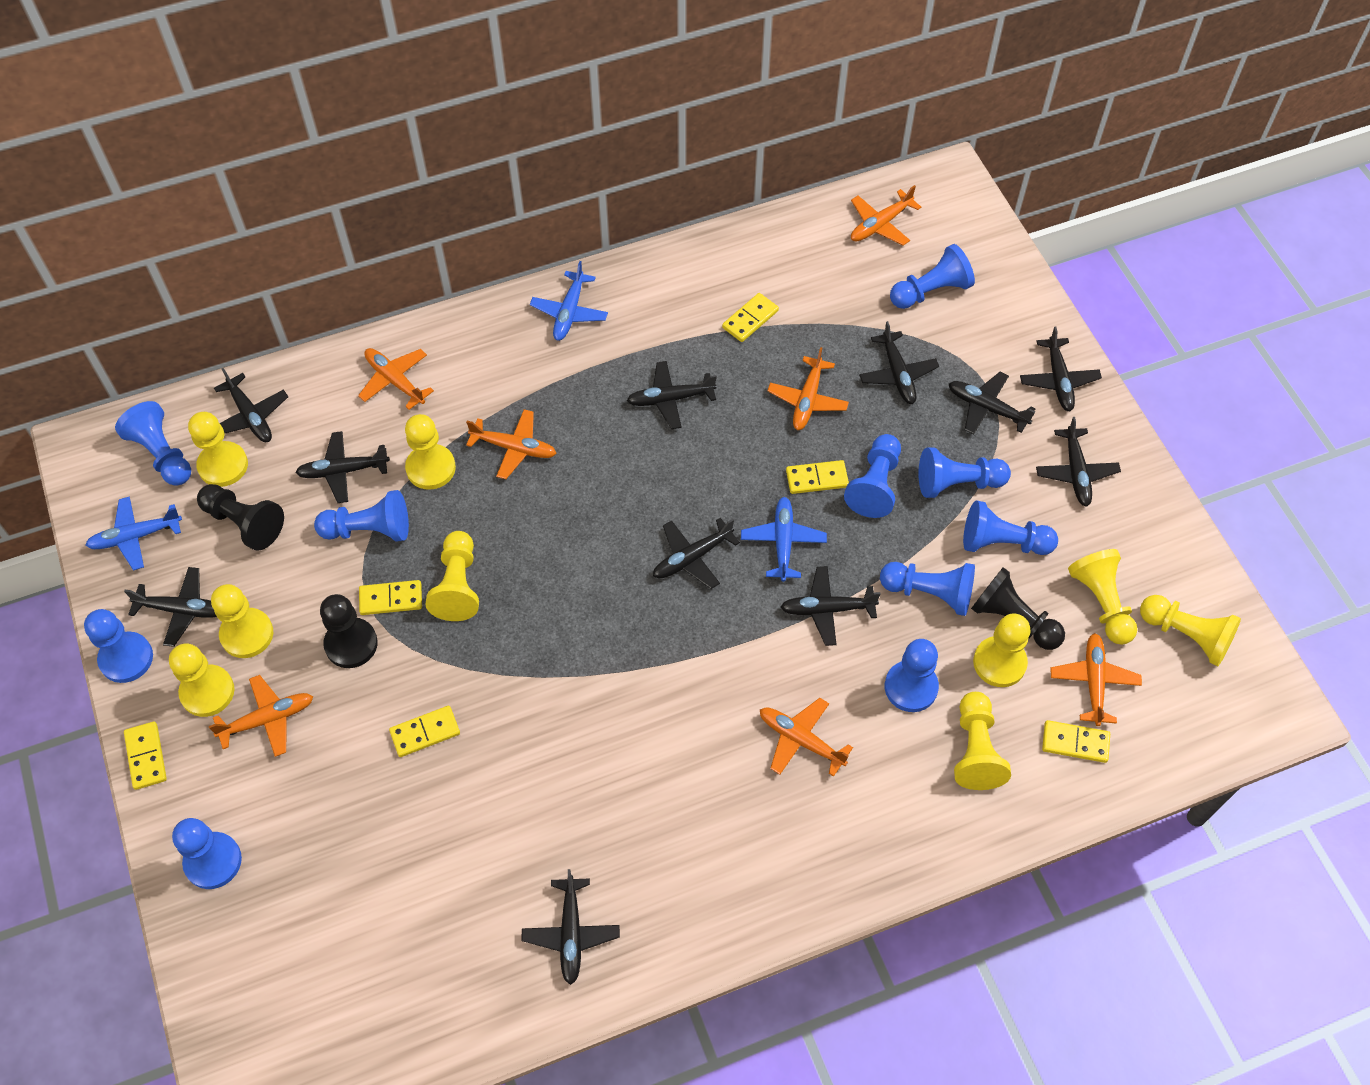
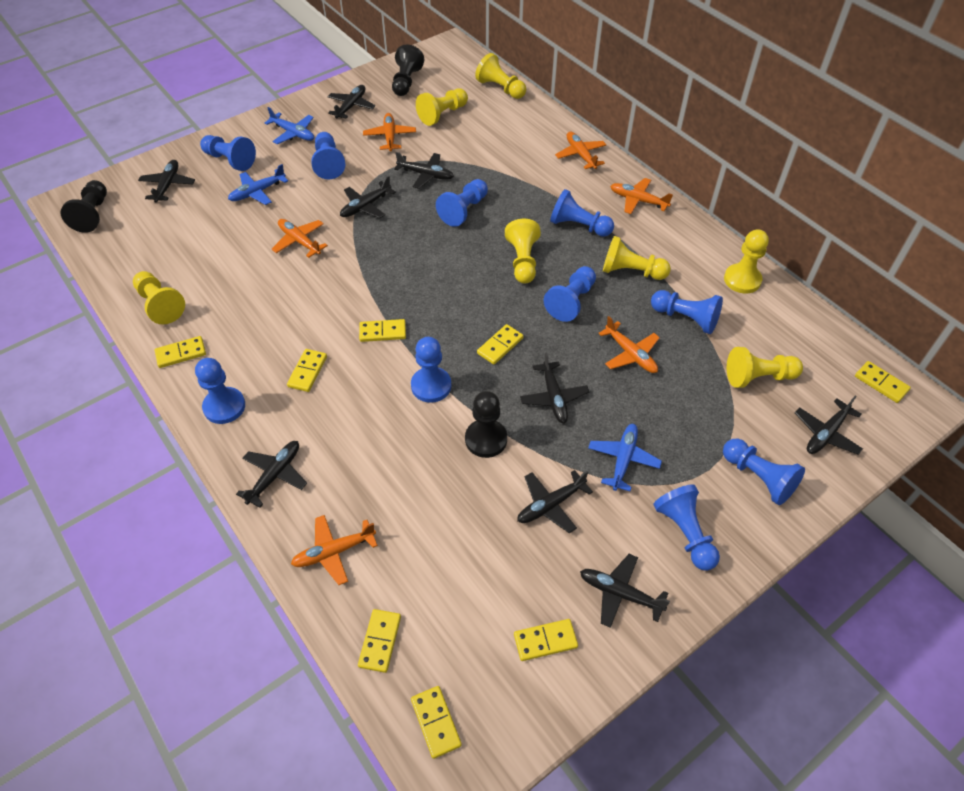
black plane: [124,567,217,647] [214,368,288,442] [295,431,390,503] [522,869,620,985] [627,361,717,429] [653,518,740,589] [781,566,881,646] [859,321,939,404] [949,372,1035,435] [1020,326,1102,411] [1036,417,1121,507] = 11 -> [138,160,195,202] [236,441,307,508] [327,85,375,119] [340,176,396,218] [394,152,454,189] [517,470,593,533] [520,353,589,423] [580,554,670,628] [795,396,863,455] = 9
orange plane: [209,675,313,757] [358,348,434,410] [466,409,557,479] [760,698,853,777] [768,347,849,430] [851,185,921,246] [1051,633,1142,726] = 7 -> [272,219,328,258] [291,515,378,585] [363,113,416,152] [555,132,606,169] [598,316,660,373] [610,178,673,214] = 6
yellow domino: [124,722,167,790] [359,580,422,615] [389,706,460,757] [722,293,779,342] [786,460,849,494] [1042,720,1110,763] = 6 -> [155,336,206,368] [287,349,327,392] [358,609,401,673] [359,319,406,342] [411,686,462,759] [477,324,523,364] [514,619,578,661] [855,361,911,403] = 8
yellow pawn: [169,643,235,717] [188,412,248,487] [211,584,273,658] [405,414,456,490] [425,531,479,621] [954,692,1011,790] [973,614,1030,687] [1068,549,1137,645] [1140,595,1241,666] = 9 -> [133,271,185,324] [416,88,468,126] [475,53,526,99] [505,219,541,283] [603,236,671,280] [724,229,769,294] [727,347,803,388] = 7

